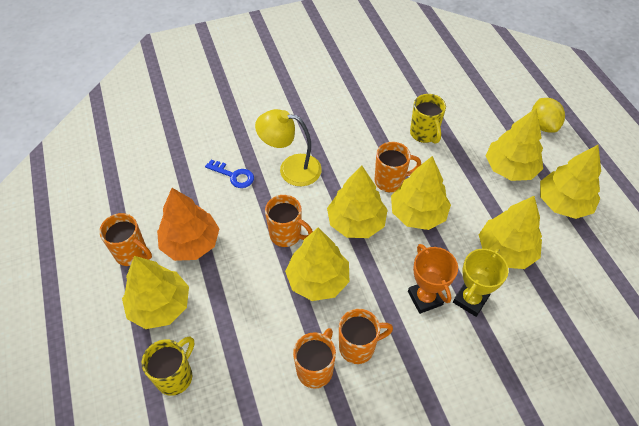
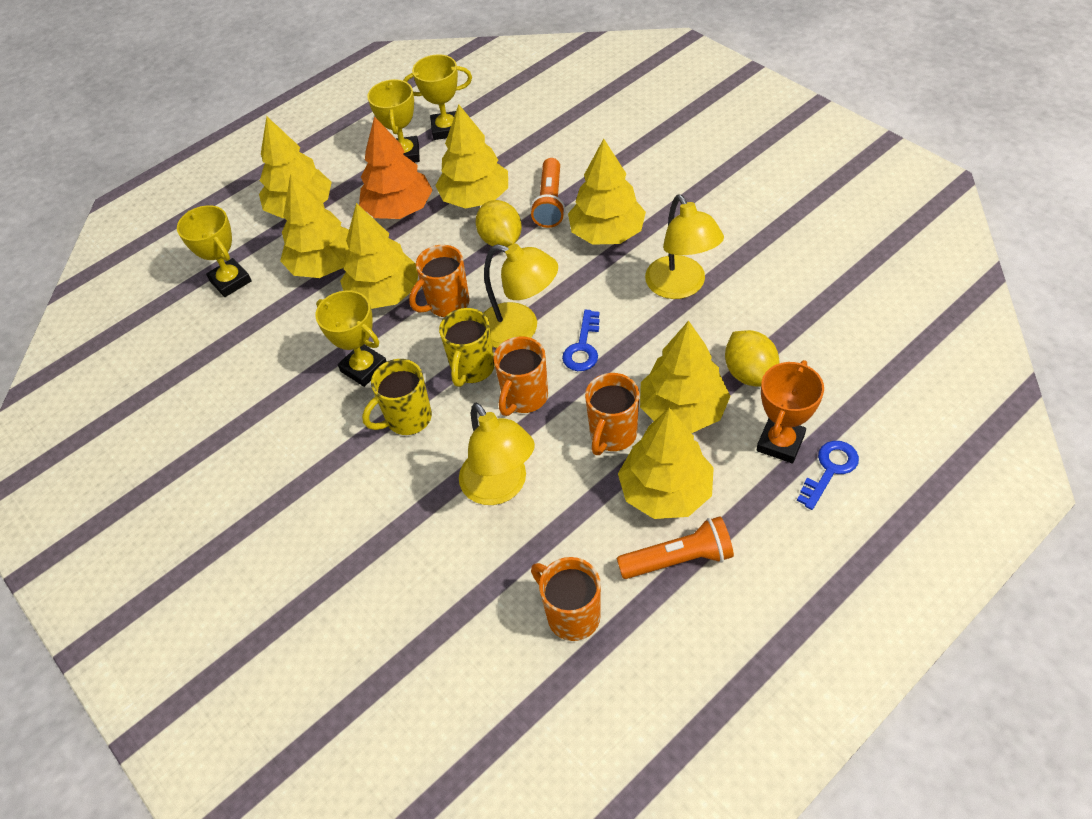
blue key: [205,160,254,188] = 1 -> [562,310,600,371] [797,441,859,510] = 2
orange flashlight: none = 0 -> [530,158,565,228] [617,516,734,579] = 2
orange mug: [99,213,152,266] [265,195,313,247] [293,328,336,389] [339,309,393,364] [374,142,421,192] = 5 -> [409,245,470,317] [494,336,548,416] [531,557,601,641] [585,373,639,455] = 4
yellow lamp: [255,109,322,186] = 1 -> [459,403,535,505] [484,244,558,348] [645,194,724,299] = 3
yellow lemon: [532,98,565,133] = 1 -> [476,200,522,247] [725,330,779,386] = 2
yellow trophy: [453,249,508,317] = 1 -> [177,205,252,297] [315,290,387,387] [367,79,420,163] [403,54,472,140] = 4

